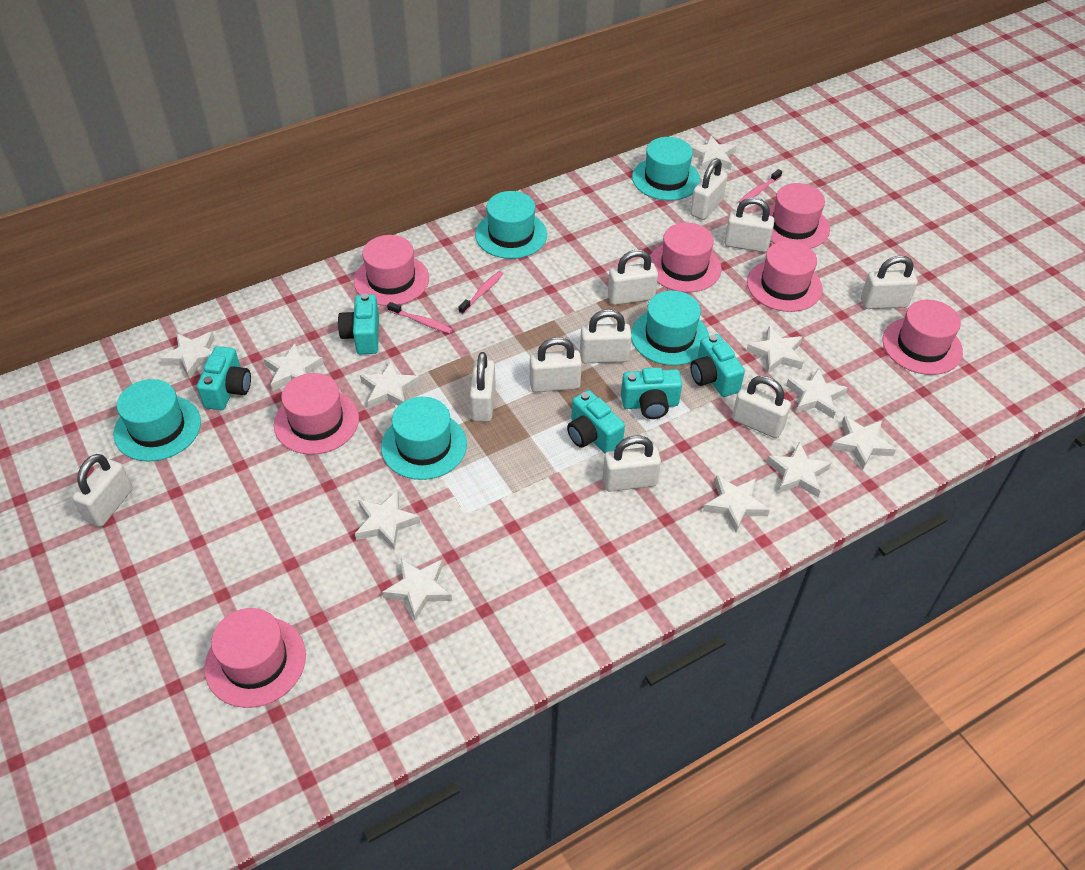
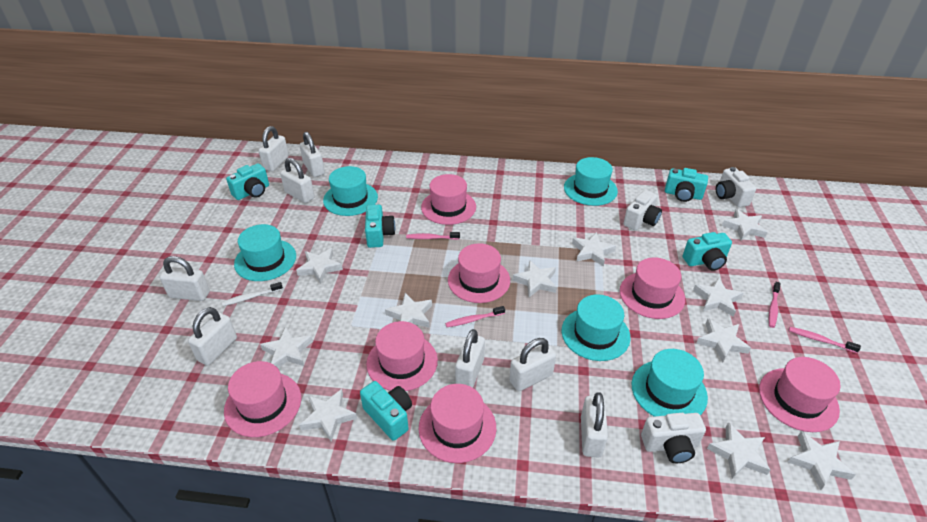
pink toothbrush: [387,302,453,334] [458,271,504,314] [738,169,782,203] = 3 -> [406,232,460,240] [445,306,505,327] [769,282,780,328] [789,327,861,353] = 4
white camera: none = 0 -> [623,190,662,230] [641,413,706,463] [716,167,756,207] = 3
white padlock: [72,454,133,527] [470,352,496,422] [530,337,582,392] [580,309,632,363] [603,436,661,492] [608,250,658,305] [690,158,728,220] [724,197,774,252] [732,376,791,438] [861,256,918,309] = 10 -> [159,256,210,301] [188,307,237,366] [259,126,289,172] [280,158,315,203] [299,132,325,177] [455,329,485,388] [509,338,556,391] [581,392,608,458] = 8
white toothbrush: none = 0 -> [222,282,283,306] = 1

